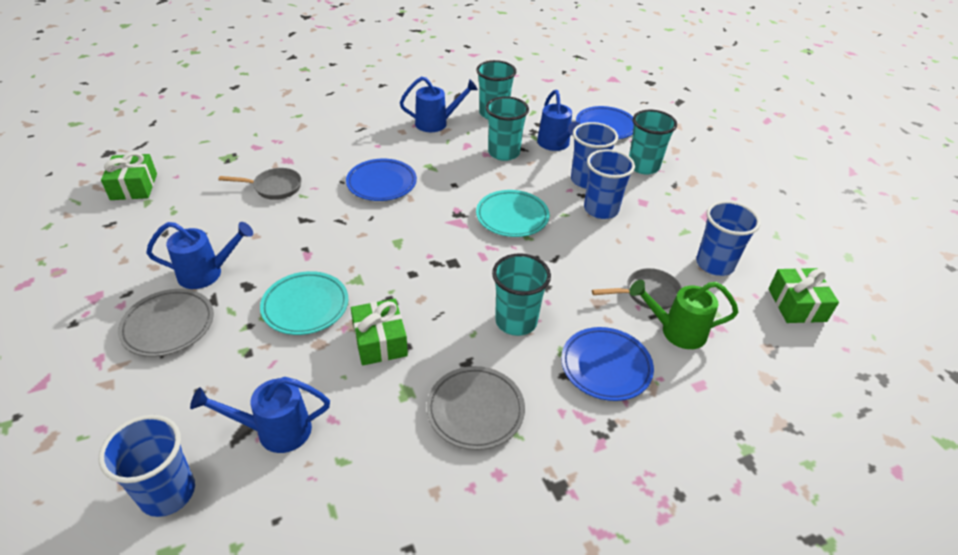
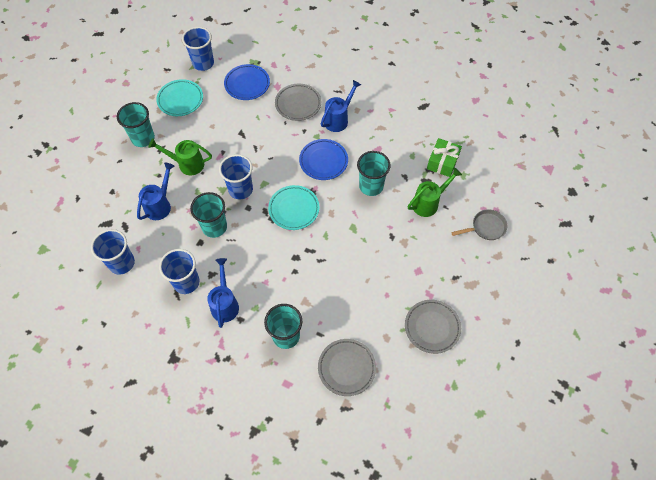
blue plate: [346,159,417,201] [561,327,654,401] [576,106,634,139] = 3 -> [224,64,270,100] [299,139,348,180] = 2
blue watering can: [146,222,253,289] [190,377,330,453] [400,77,478,132] [537,90,580,151] = 4 -> [137,163,174,220] [207,258,239,328] [321,80,361,132] = 3
green gift: [101,152,157,200] [351,299,408,366] [768,268,839,323] = 3 -> [427,138,462,177] = 1
green watering can: [630,280,739,349] = 1 -> [148,139,212,175] [408,167,462,217] = 2
grey pan: [218,168,302,200] [592,268,682,310] = 2 -> [451,209,507,240] = 1
grey plate: [118,289,214,357] [427,366,525,450] = 2 -> [275,84,321,121] [318,339,376,396] [405,300,461,354] = 3

